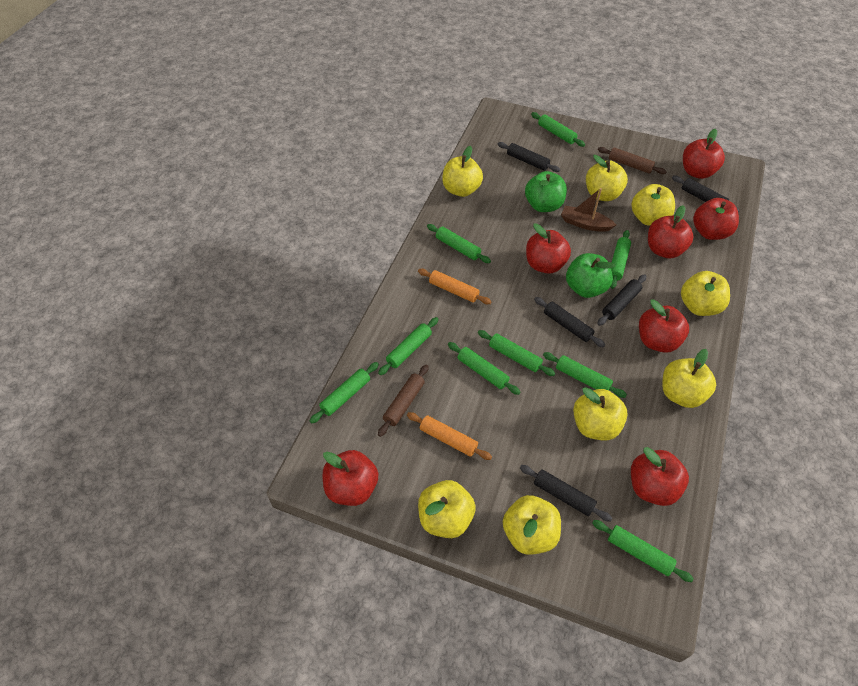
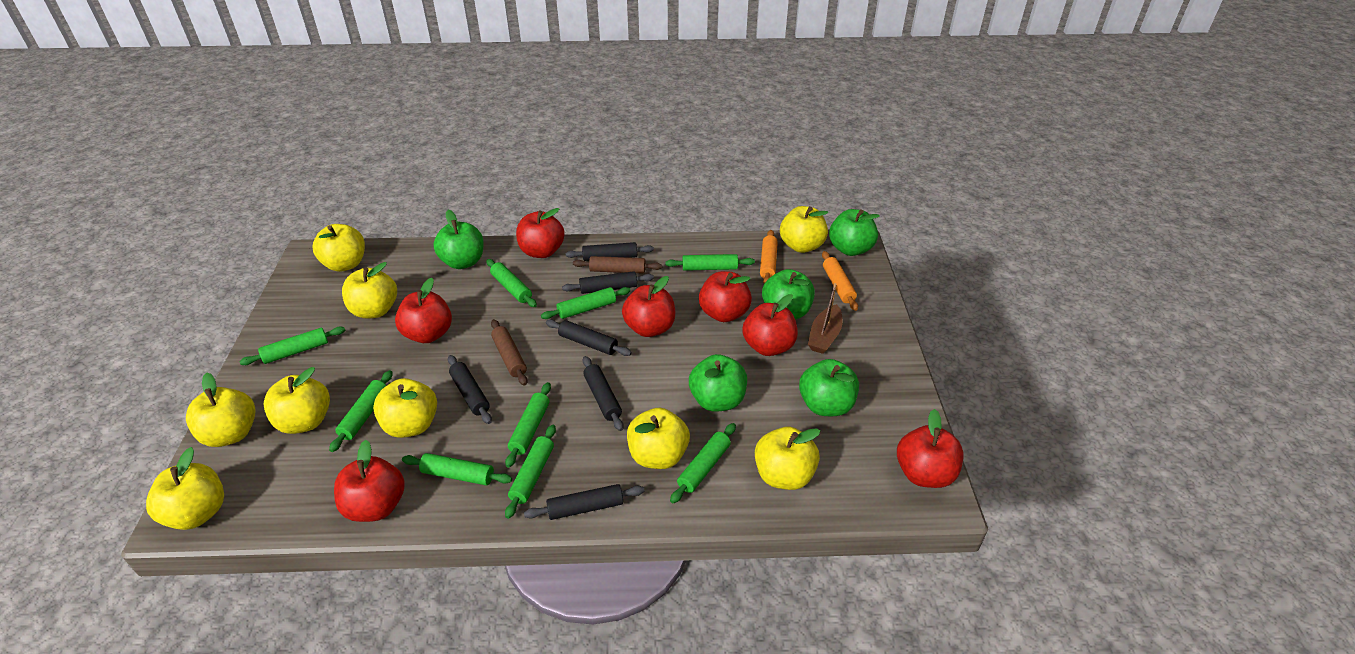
black rolling pin: [498,142,560,172] [520,465,612,522] [534,297,605,347] [597,274,646,326] [672,175,740,213] = 5 -> [448,355,492,424] [524,484,645,520] [546,320,632,356] [562,271,654,294] [566,242,654,261] [583,356,624,431] = 6
green apple: [525,171,567,212] [566,253,615,298] = 2 -> [434,210,484,269] [689,354,747,412] [762,269,815,319] [799,359,859,416] [829,209,880,256] = 5
yellow apple: [418,480,476,538] [442,146,483,197] [503,495,561,555] [573,387,628,441] [586,155,628,201] [631,184,675,226] [662,349,716,408] [681,271,730,316] = 8 -> [146,447,224,530] [186,373,256,447] [264,367,330,434] [312,224,365,272] [342,262,397,318] [373,378,437,438] [627,408,690,469] [755,427,820,490] [780,206,828,253] = 9

